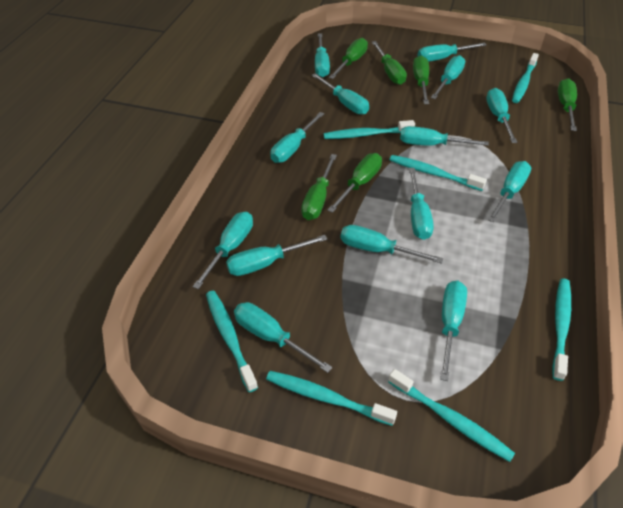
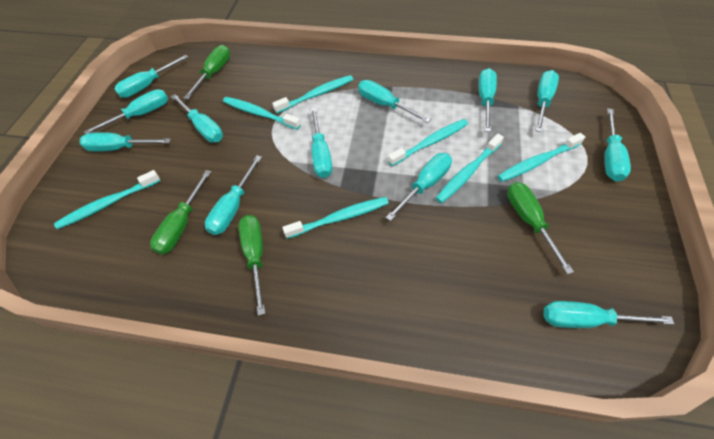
green screwdriver: [301,154,337,220] [328,153,382,213] [329,38,368,79] [372,41,407,85] [413,56,429,104] [558,78,577,131] = 6 -> [150,170,211,255] [184,45,230,99] [239,215,265,316] [507,182,574,274] = 4
turquoise screwdriver: [193,212,253,289] [226,235,328,276] [234,302,332,373] [270,112,324,163] [312,73,369,115] [315,34,330,77] [340,225,443,264] [400,126,489,146] [409,168,434,240] [418,42,487,62] [431,55,465,99] [440,281,467,381] [486,88,517,143] [487,161,531,222] = 14 -> [80,132,171,152] [84,89,168,134] [114,54,188,98] [171,94,223,143] [205,155,262,235] [311,108,332,178] [358,80,431,123] [386,153,452,221] [479,68,497,132] [535,70,559,132] [544,301,674,328] [604,108,631,182] = 12

